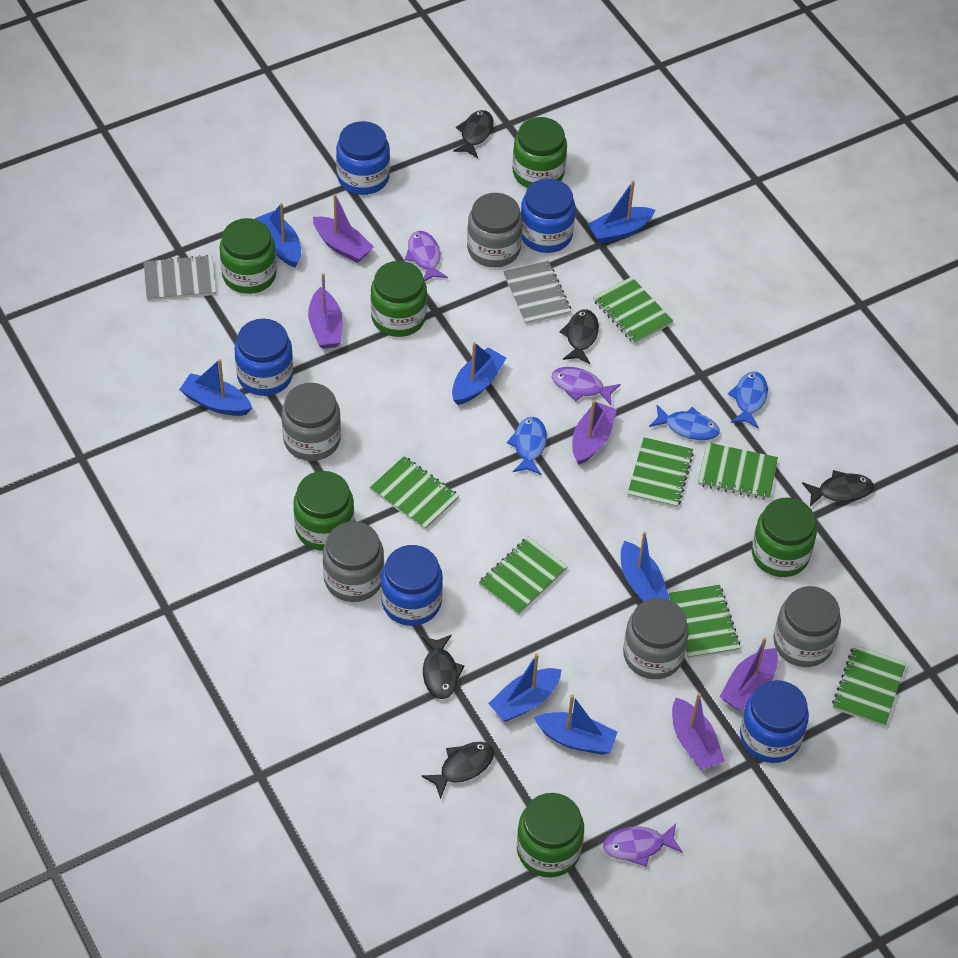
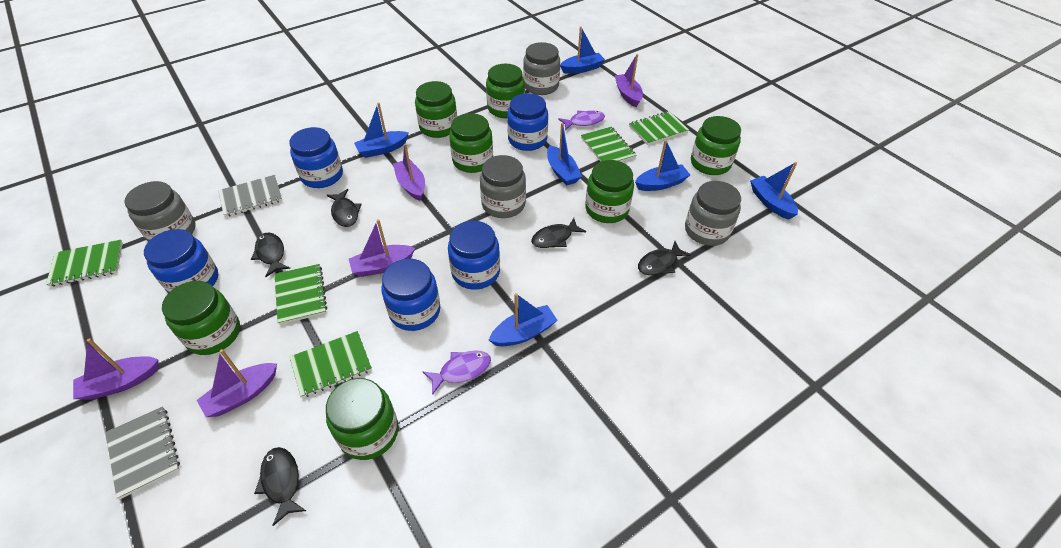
blue boat: [179,359,252,416] [255,203,301,267] [452,342,506,405] [488,654,561,722] [534,695,617,755] [587,181,655,244] [621,532,670,602] = 7 -> [354,102,409,158] [489,293,558,346] [547,123,582,186] [560,26,605,74] [635,140,690,191] [750,162,798,220] = 6
blue fish: [507,417,547,475] [649,405,720,440] [728,372,768,428] = 3 -> none = 0
green jar: [219,218,277,294] [293,471,354,551] [371,261,427,337] [513,117,567,188] [517,793,584,877] [752,498,817,577] = 6 -> [162,281,240,355] [326,378,398,460] [415,81,457,138] [449,113,493,173] [486,64,525,118] [585,160,634,223] [691,116,741,175] = 7
green notebook: [370,456,459,530] [479,537,568,615] [593,277,673,344] [627,437,694,508] [669,585,740,659] [698,442,778,500] [832,645,906,727] = 7 -> [46,240,123,287] [275,264,327,325] [290,331,372,398] [581,127,636,162] [629,111,689,145] = 5
grey jar: [282,383,341,461] [323,522,384,602] [467,193,523,267] [623,598,689,679] [774,586,841,667] = 5 -> [124,181,196,242] [480,155,526,218] [523,42,560,95] [685,181,741,246] = 4
purple fish: [405,231,448,281] [552,367,621,405] [603,824,683,867] = 3 -> [423,350,491,395] [558,111,605,130] = 2

